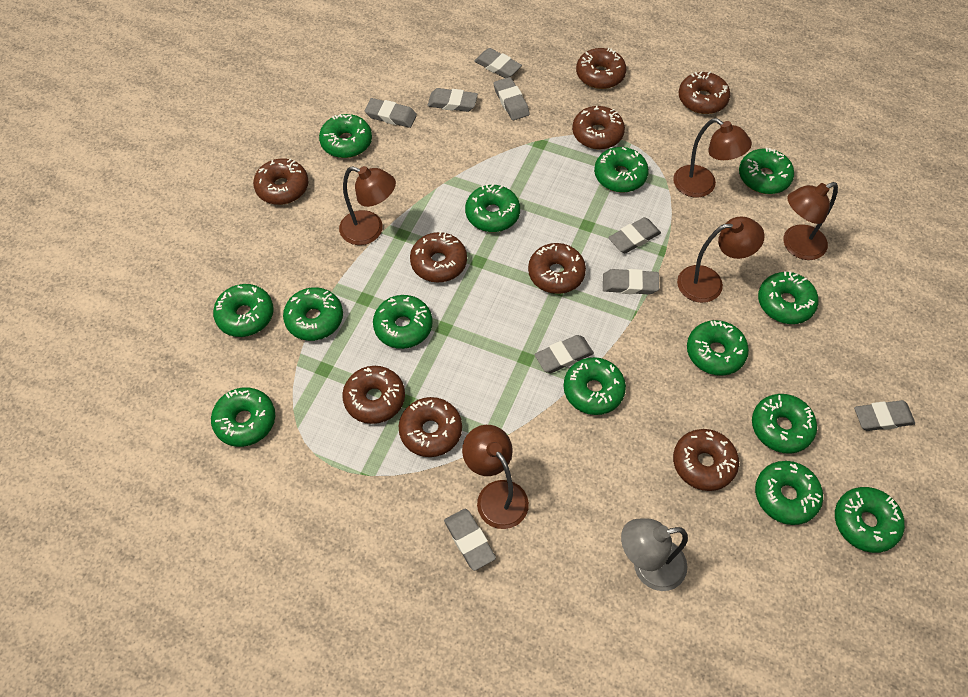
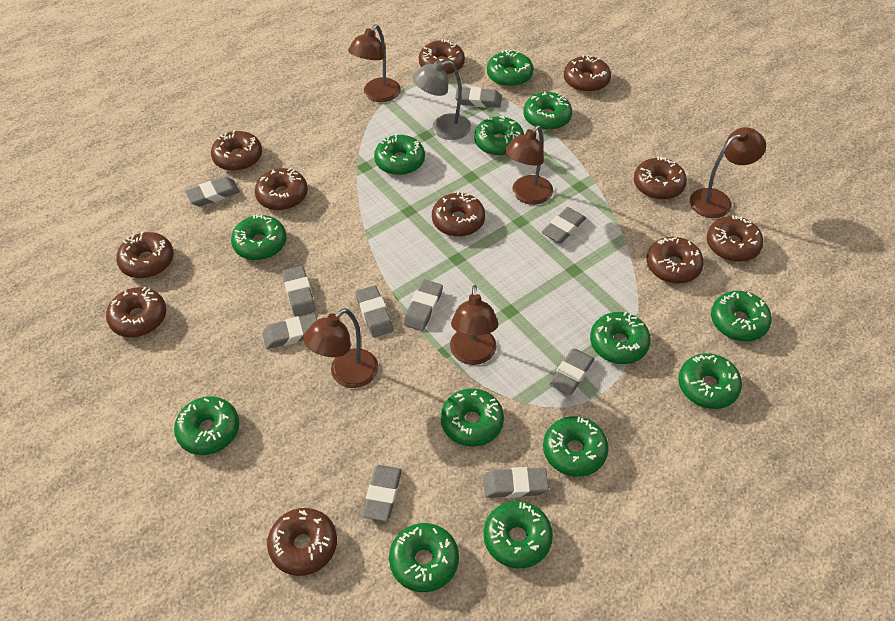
brown donut: [253,158,308,205] [342,366,405,424] [399,397,462,457] [410,231,467,283] [528,243,586,294] [572,106,625,150] [576,48,626,89] [673,429,739,491] [679,71,730,114] = 9 -> [106,287,166,337] [116,232,174,278] [211,130,262,171] [255,168,308,210] [267,508,337,576] [419,39,465,75] [432,191,485,237] [564,54,611,92] [634,157,687,200] [646,237,704,284] [707,215,764,262] = 11
green donut: [211,387,275,447] [213,284,274,337] [283,287,343,341] [319,114,372,158] [373,295,433,349] [465,184,520,232] [564,357,626,415] [594,147,649,193] [687,320,749,376] [739,148,794,194] [752,394,817,454] [755,461,823,525] [758,271,819,324] [835,487,905,553] = 14 -> [174,396,239,455] [231,214,287,260] [374,134,425,175] [389,523,459,592] [441,388,504,447] [474,116,524,156] [484,501,553,568] [487,50,533,87] [523,92,572,130] [543,416,609,477] [590,312,651,364] [678,353,742,409] [711,291,772,341] = 13
grey eraser: [365,98,417,128] [428,88,478,112] [444,509,496,571] [474,48,522,78] [494,77,530,120] [534,335,594,373] [603,269,659,294] [608,217,661,253] [854,400,915,431] = 9 -> [185,177,240,207] [262,314,317,349] [282,266,316,316] [355,285,393,337] [362,465,402,522] [403,279,443,331] [455,87,502,108] [483,467,549,498] [542,207,586,243] [549,349,594,395] = 10

